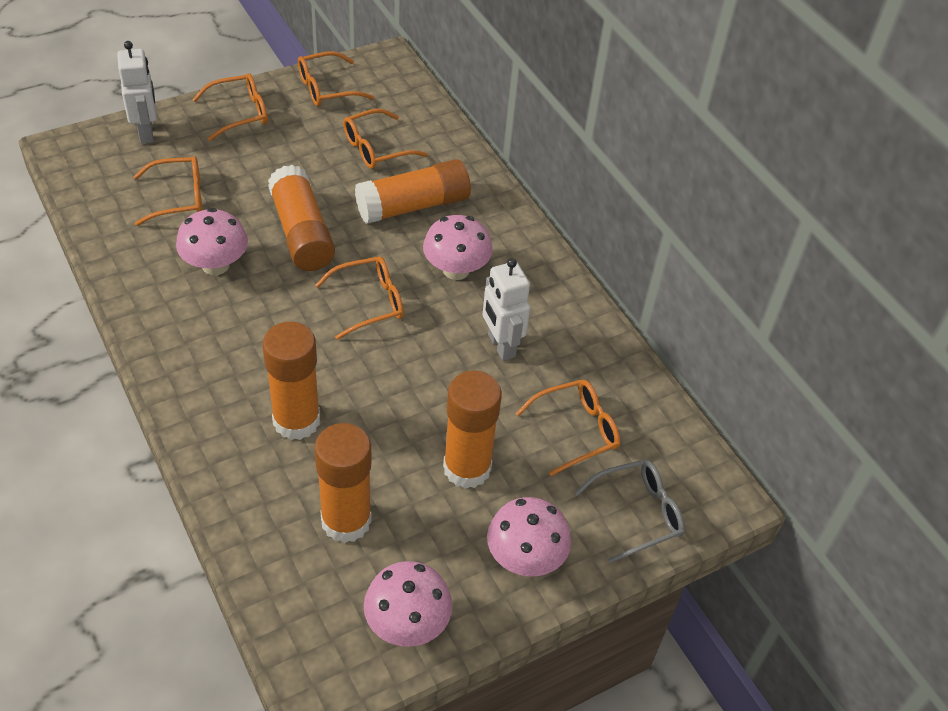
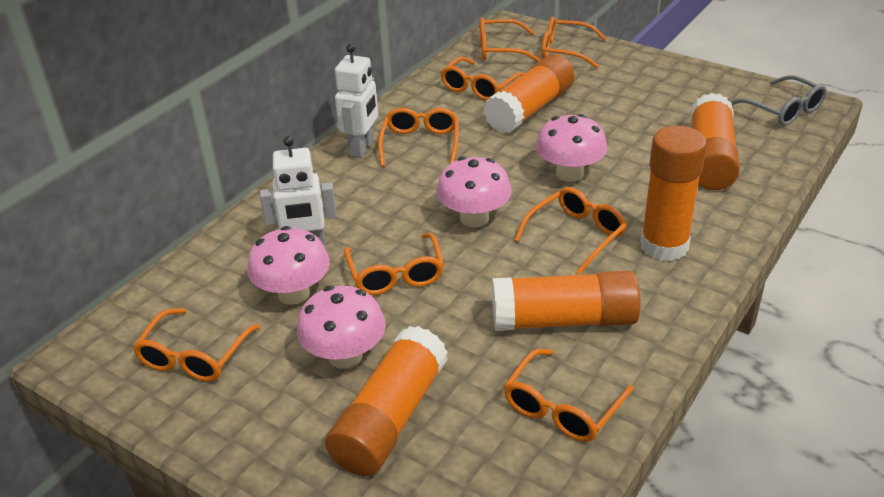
orange glasses: [133,156,202,226] [192,73,268,141] [298,51,374,106] [315,256,404,340] [343,109,428,169] [516,380,620,476] = 6 -> [133,308,260,382] [344,233,444,295] [378,108,459,167] [440,57,524,101] [480,17,540,62] [503,349,634,442] [514,187,627,275] [541,17,607,68] = 8

